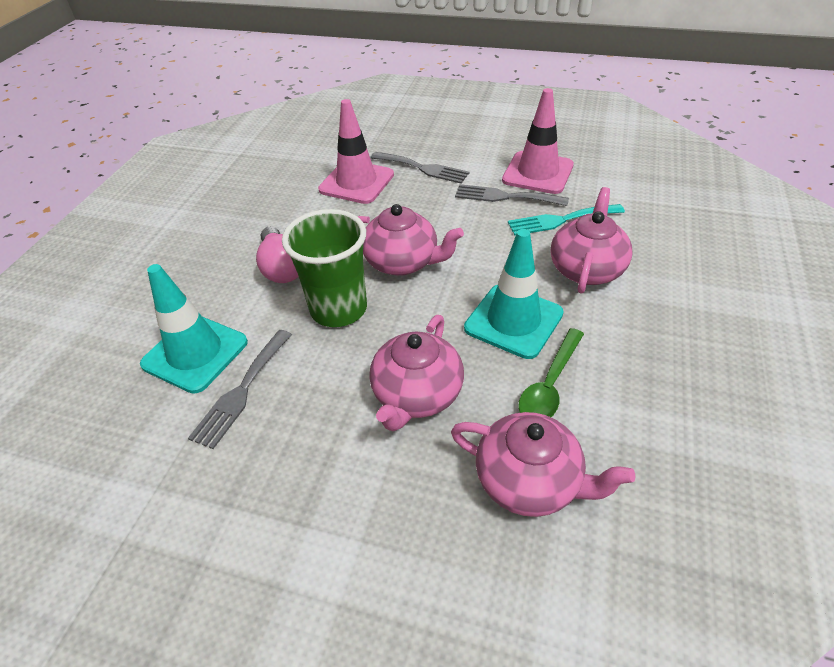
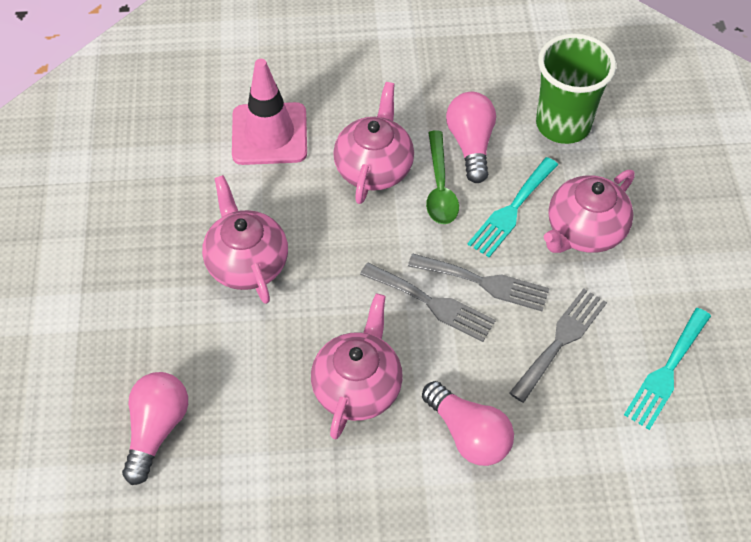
pink light bulb: [256,227,299,283] = 1 -> [122,372,188,485] [422,381,514,466] [446,92,496,183] = 3
pink traffic cone: [318,99,394,204] [502,88,574,194] = 2 -> [232,59,307,165] = 1
turquoise fork: [508,204,625,236] = 1 -> [467,157,558,258] [624,308,711,430] = 2
turquoise traffic cone: [140,264,248,394] [464,229,564,359] = 2 -> none = 0

